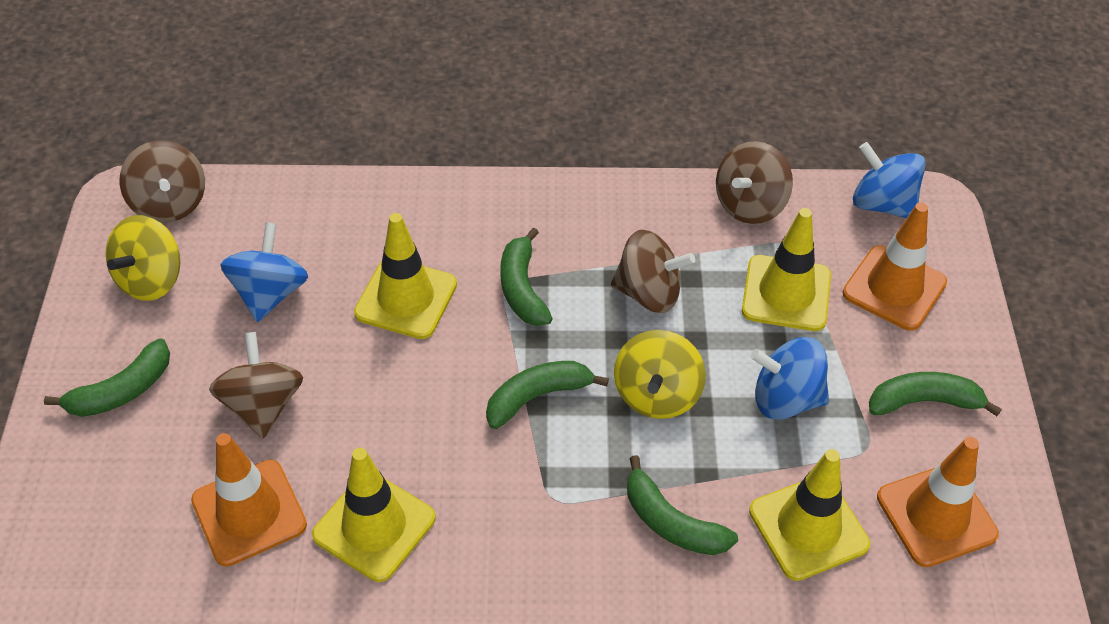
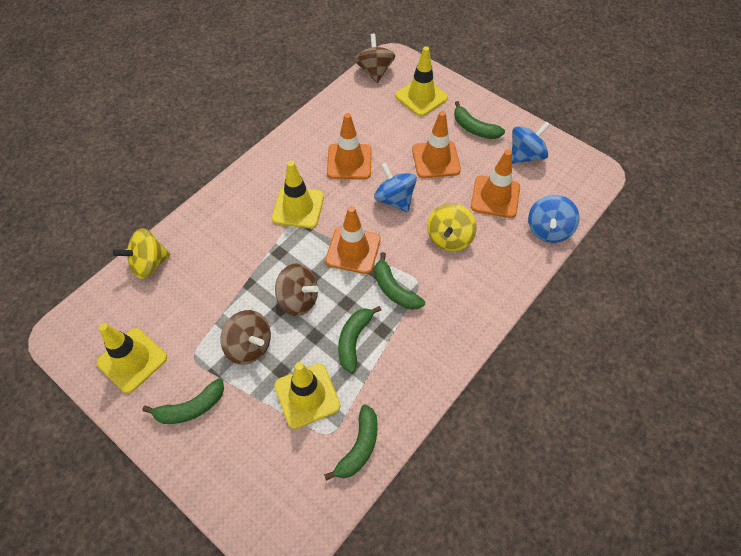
brown spinning top: [120,140,205,223] [209,332,303,438] [611,230,695,313] [716,141,793,224] = 4 -> [220,310,271,365] [275,264,319,316] [355,34,395,83] = 3
orange traffic cone: [191,433,307,567] [843,202,947,331] [877,437,999,567] = 3 -> [325,206,381,274] [327,113,372,179] [412,111,461,178] [471,150,520,218] = 4

